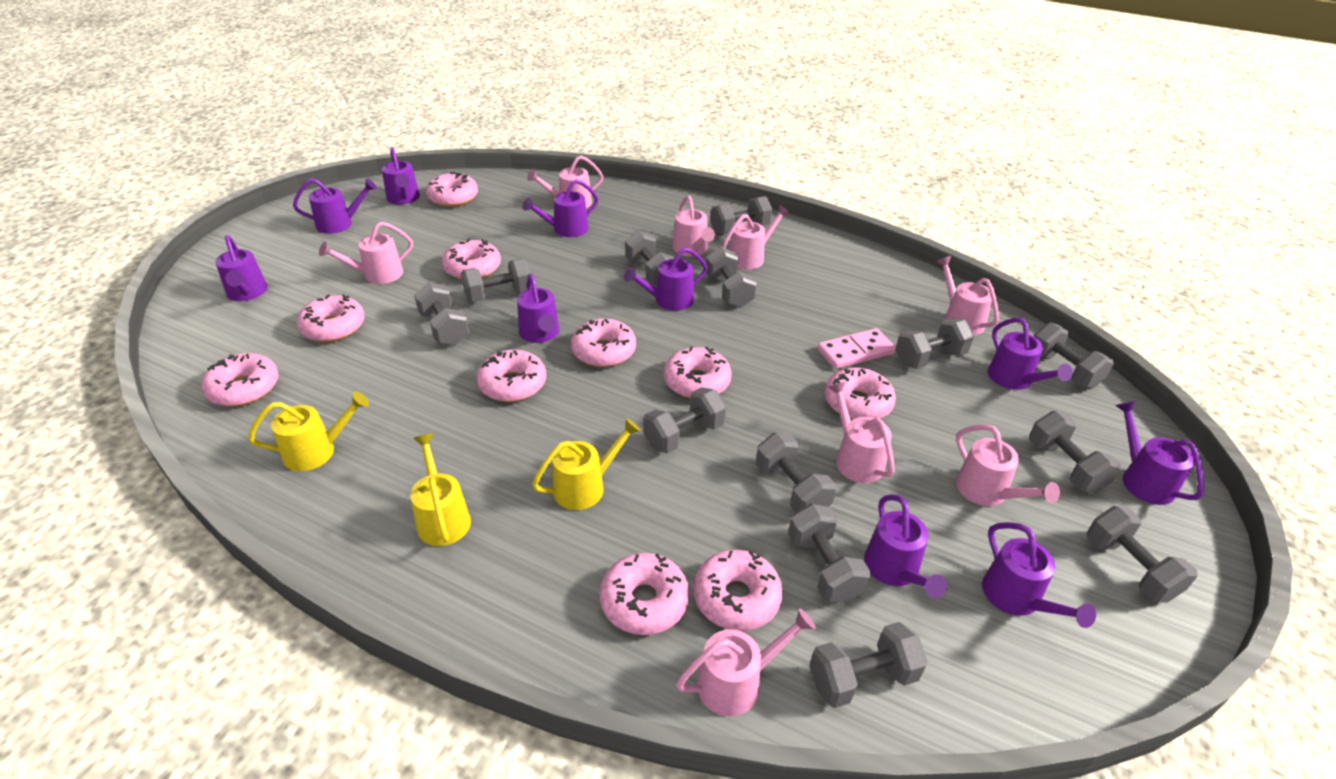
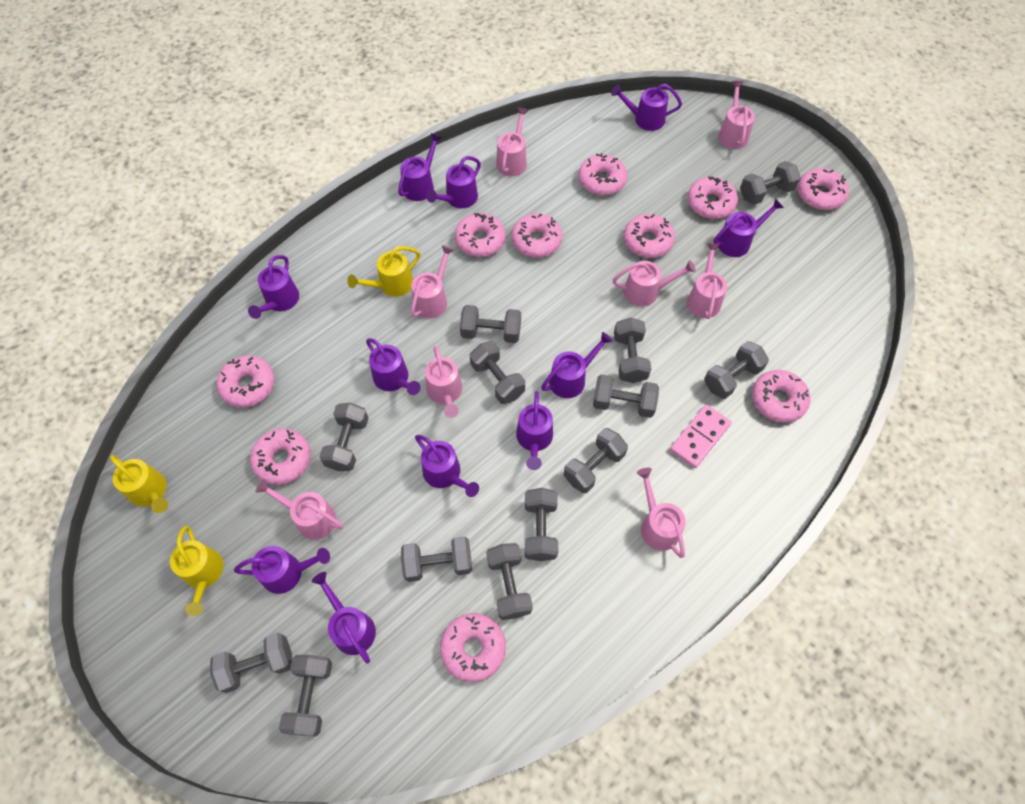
purple watering can: [215,235,268,301] [293,178,377,234] [382,147,420,204] [517,274,560,343] [522,179,599,237] [624,247,708,311] [864,494,947,598] [982,522,1096,628] [988,317,1073,390] [1115,401,1204,505] = 10 -> [234,546,330,594] [248,255,299,319] [312,572,376,664] [366,338,421,395] [398,133,442,201] [415,435,479,497] [426,156,481,208] [516,391,553,470] [541,332,613,398] [611,84,682,131] [713,198,784,257] = 11

